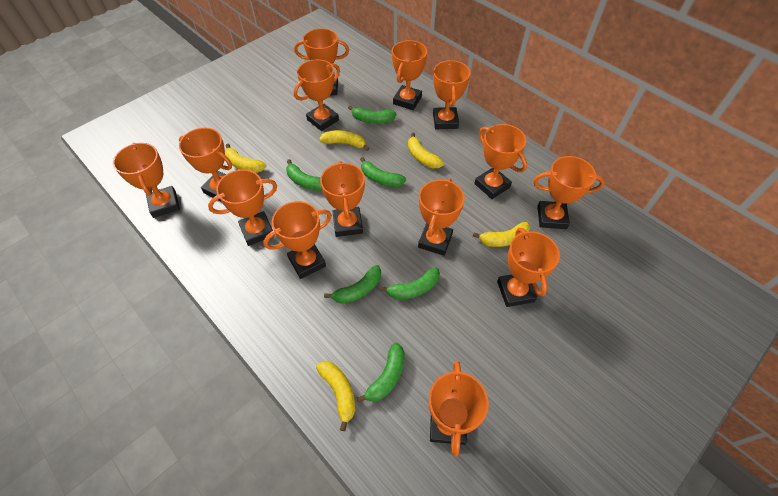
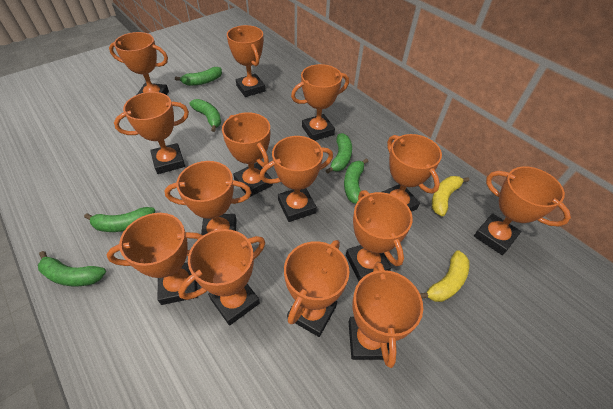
yellow banana: [225,144,267,173] [316,361,355,431] [319,130,370,151] [408,133,444,168] [473,222,530,247] = 5 -> [420,250,469,302] [432,176,469,216] = 2

